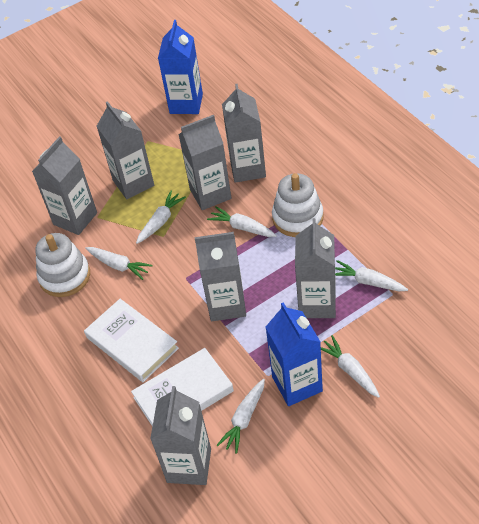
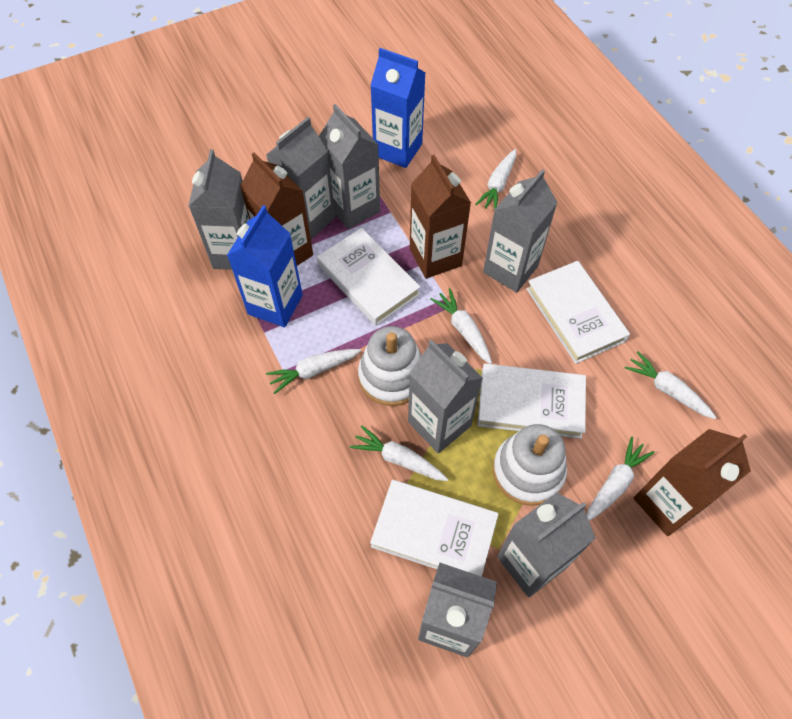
brown carton: none = 0 -> [240,153,313,266] [410,155,471,279] [634,429,751,536] = 3
white book: [84,299,179,382] [131,348,234,426] = 2 -> [317,228,421,326] [370,480,498,577] [477,363,586,439] [526,261,630,364] = 4

